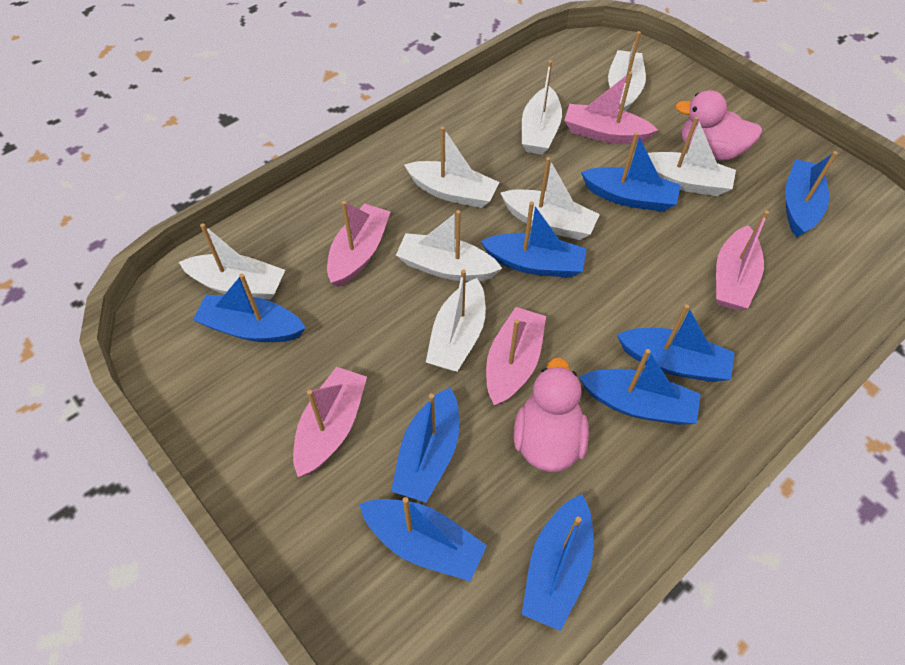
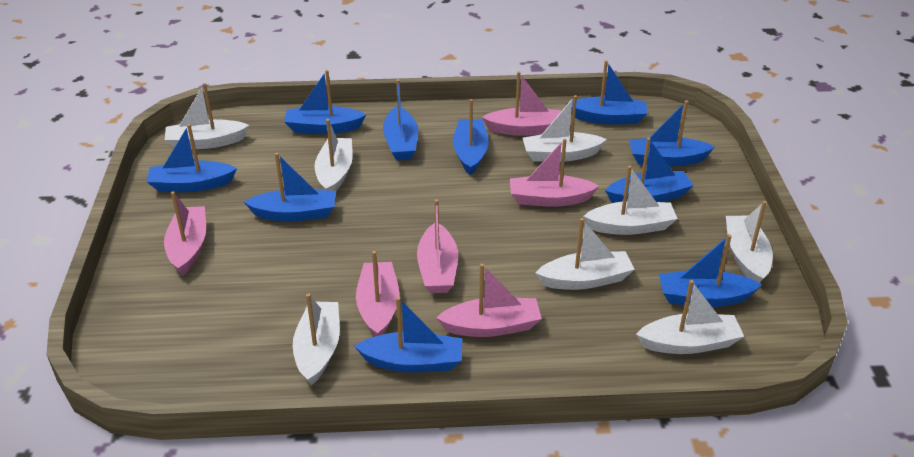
blue boat: [193,274,306,342] [359,497,487,581] [391,387,459,503] [480,201,587,278] [522,494,594,631] [579,349,701,425] [581,132,681,212] [617,304,735,382] [785,151,838,237] = 9 -> [147,124,237,192] [244,153,335,221] [284,70,366,134] [354,297,463,373] [383,79,418,161] [453,99,489,175] [566,60,647,124] [605,138,694,203] [629,100,715,166] [659,234,762,307] = 10
pink boat: [293,367,367,477] [327,201,390,287] [486,307,546,406] [564,72,658,144] [716,210,769,310] = 5 -> [164,191,206,275] [356,251,399,336] [417,199,458,293] [436,263,542,337] [482,71,561,136] [510,138,599,207] = 6
pink duck: [514,357,589,472] [675,90,762,160] = 2 -> none = 0

